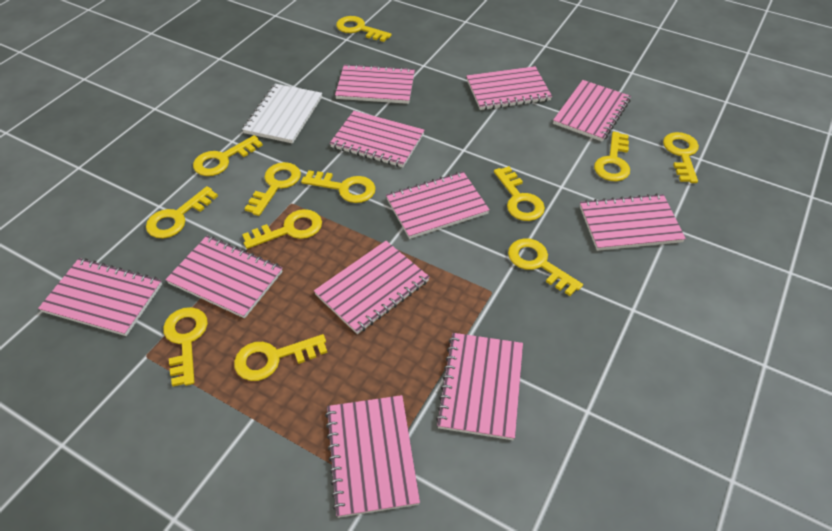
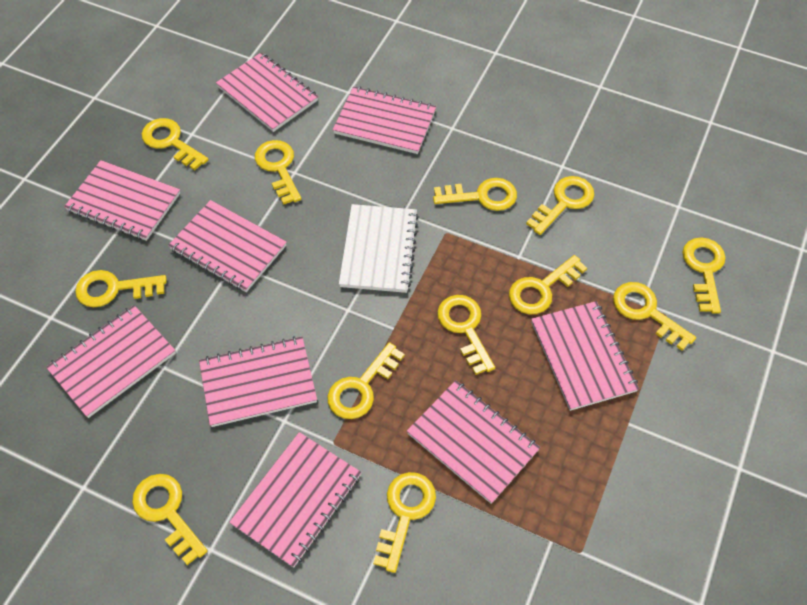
pink notebook: [38,258,162,336] [165,236,283,318] [314,241,430,334] [325,395,420,518] [330,111,425,167] [335,64,415,104] [386,172,490,239] [436,333,523,440] [466,66,552,110] [553,80,631,142] [580,193,686,251] = 11 -> [46,305,176,418] [64,160,180,241] [168,200,287,292] [199,336,317,427] [216,52,318,132] [229,432,361,568] [333,86,436,154] [407,380,540,504] [531,301,639,411] = 9

